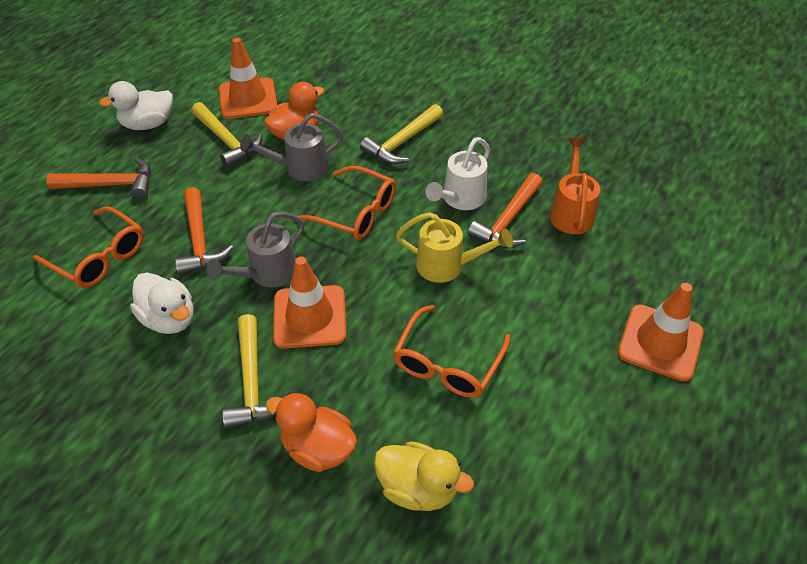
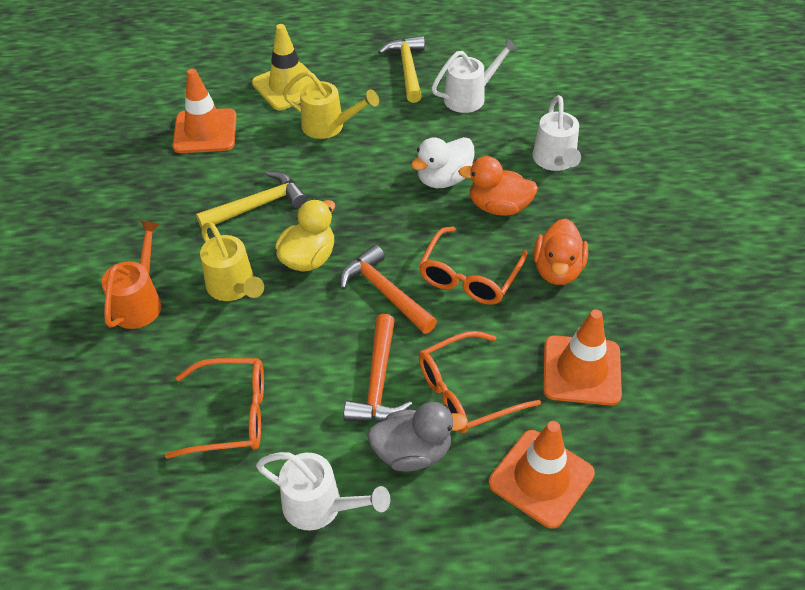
grey duck: none = 0 -> [367,402,468,472] = 1
grey watering can: [206,211,304,288] [240,113,344,181] = 2 -> none = 0
orange hammer: [46,158,151,199] [175,187,233,275] [468,173,542,249] = 3 -> [340,245,437,334] [344,314,413,421] = 2
white duck: [99,81,173,130] [130,272,193,334] = 2 -> [411,137,474,188] = 1
white watering can: [425,137,490,210] = 1 -> [256,452,390,530] [432,37,519,113] [533,95,581,171] = 3
yellow hammer: [191,102,262,168] [222,314,287,429] [360,104,443,164] = 3 -> [196,171,307,228] [378,36,425,103] = 2
yellow traffic cone: none = 0 -> [252,24,320,110] = 1
yellow watering can: [396,212,513,283] = 1 -> [200,222,264,301] [283,71,379,139] = 2

